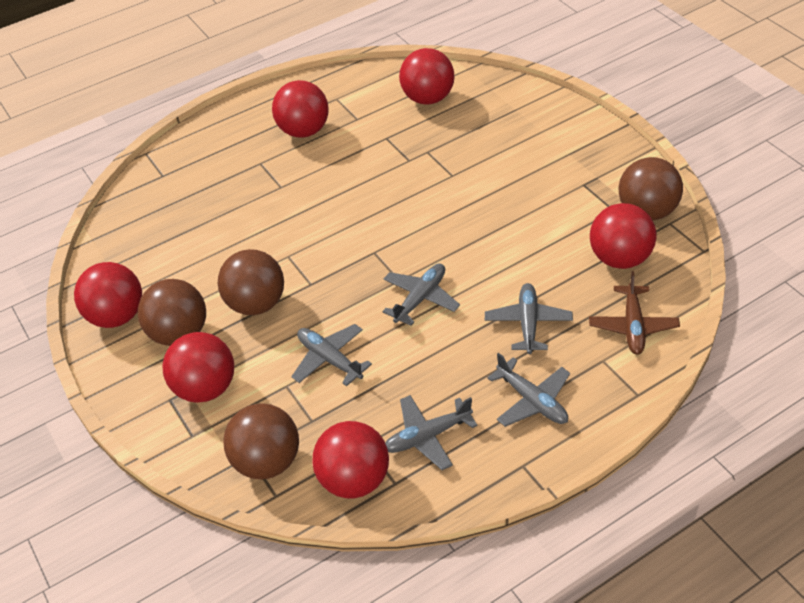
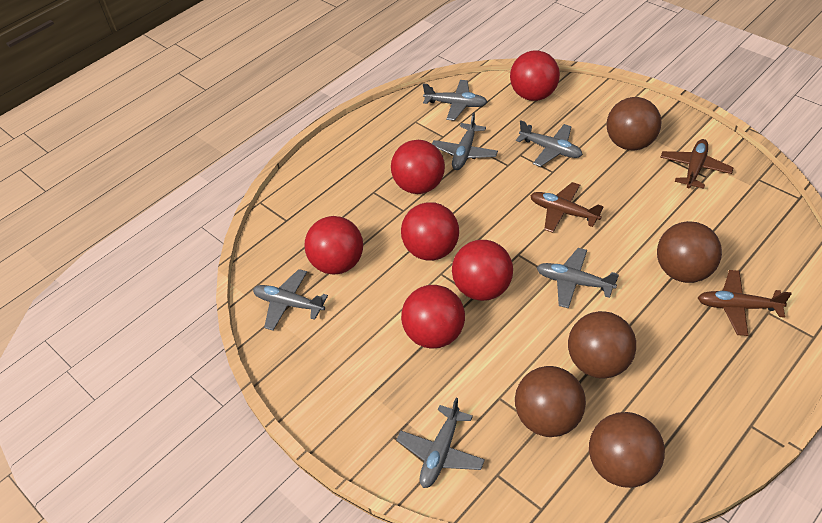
brown ball: [137,279,206,346] [218,249,284,315] [223,403,299,479] [619,157,683,220] = 4 -> [515,366,586,437] [568,311,636,379] [589,412,665,488] [607,97,661,151] [657,221,722,283] = 5
brown plane: [589,271,680,355] = 1 -> [530,182,603,233] [660,139,734,189] [698,270,791,336] = 3
grey plane: [291,324,372,386] [382,263,460,326] [385,395,478,470] [485,283,573,354] [487,353,570,427] = 5 -> [253,269,328,330] [396,398,485,488] [423,80,487,121] [432,113,498,170] [516,120,583,167] [536,248,619,308] = 6

